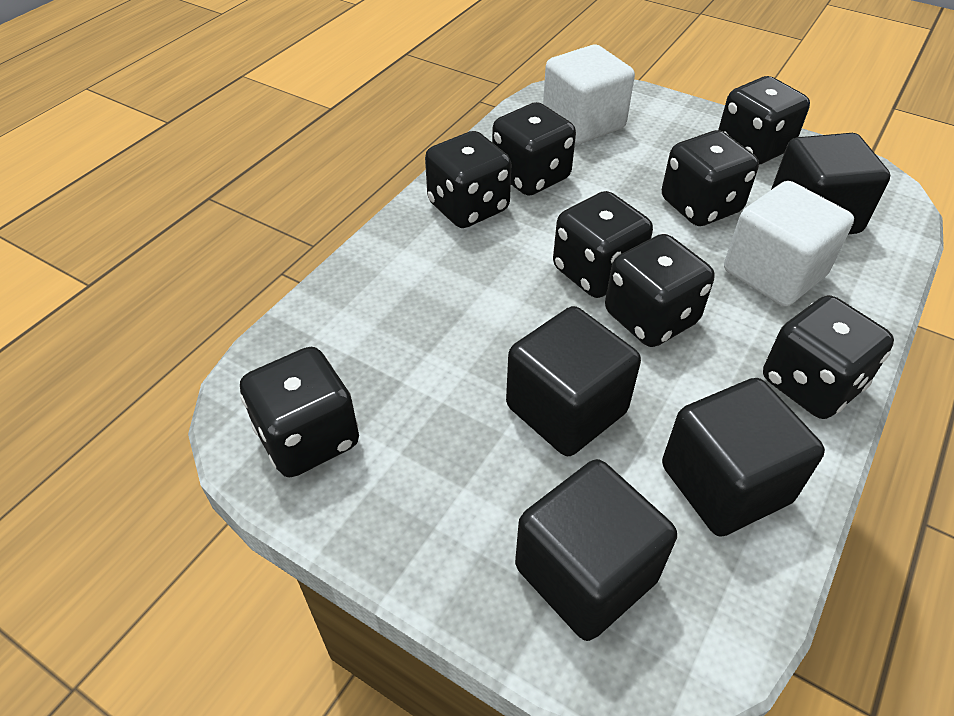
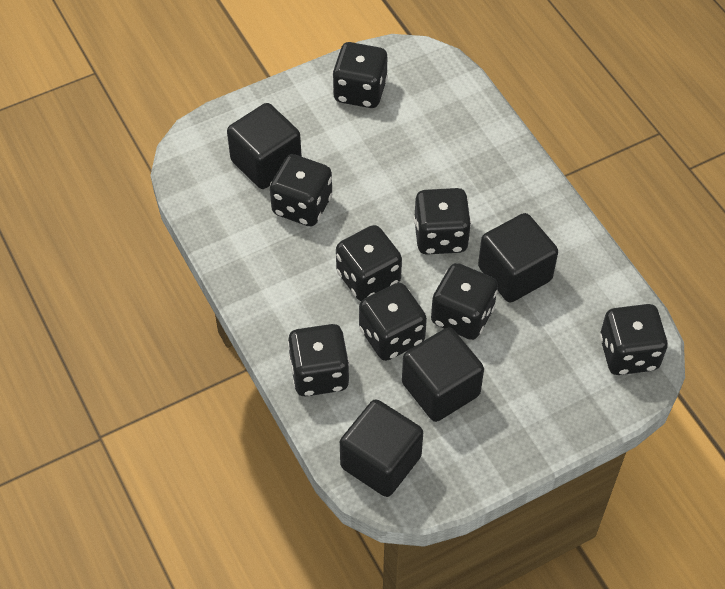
white cube: [543,45,635,144] [724,181,854,307] = 2 -> none = 0

